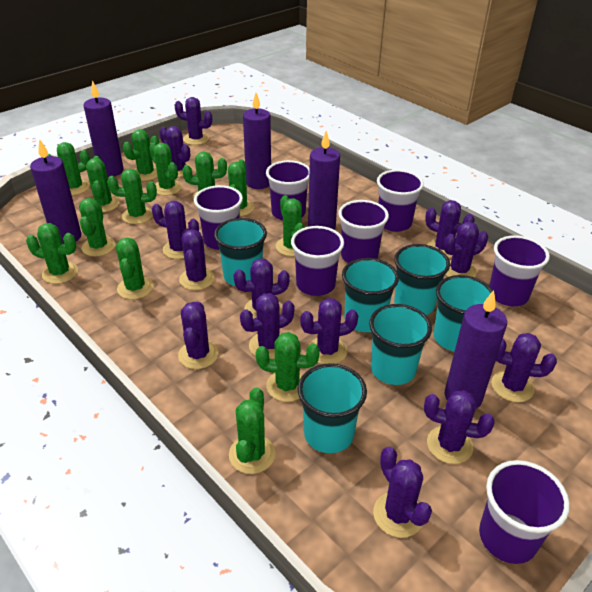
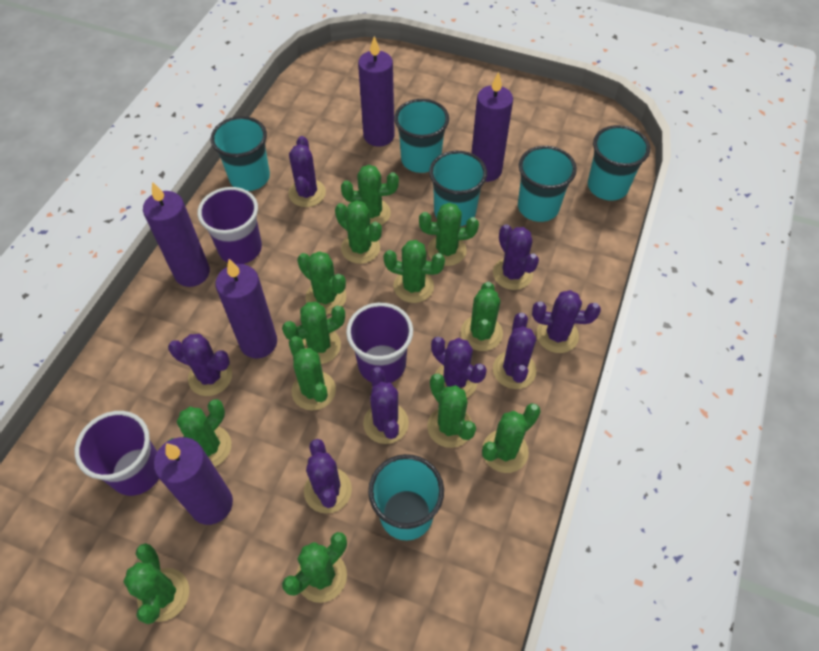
purple cactus: [152,201,199,259] [159,126,192,177] [174,97,212,145] [178,301,218,369] [179,229,215,290] [233,258,290,319] [240,293,295,359] [300,298,358,364] [373,447,432,538] [424,390,495,464] [425,200,475,258] [444,222,488,277] [491,333,557,402] = 13 -> [168,334,232,396] [289,136,326,207] [304,439,352,514] [363,367,409,444] [431,337,487,398] [493,224,539,290] [493,313,537,389] [532,290,601,353] = 8
purple cup: [194,185,243,250] [266,160,310,221] [291,226,344,296] [338,200,389,263] [377,170,424,232] [479,460,570,564] [489,235,550,306] = 7 -> [75,411,159,496] [198,187,262,264] [346,302,413,383] = 3

